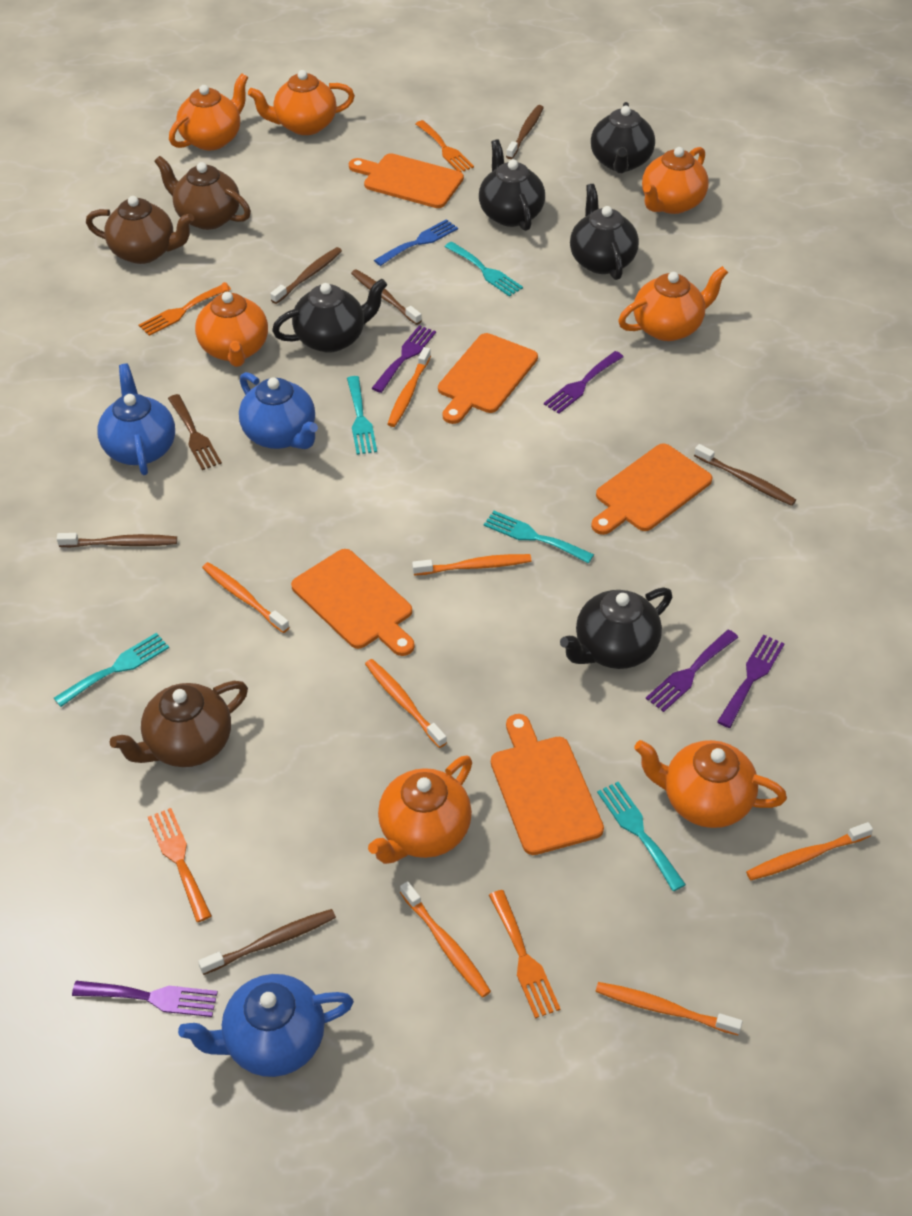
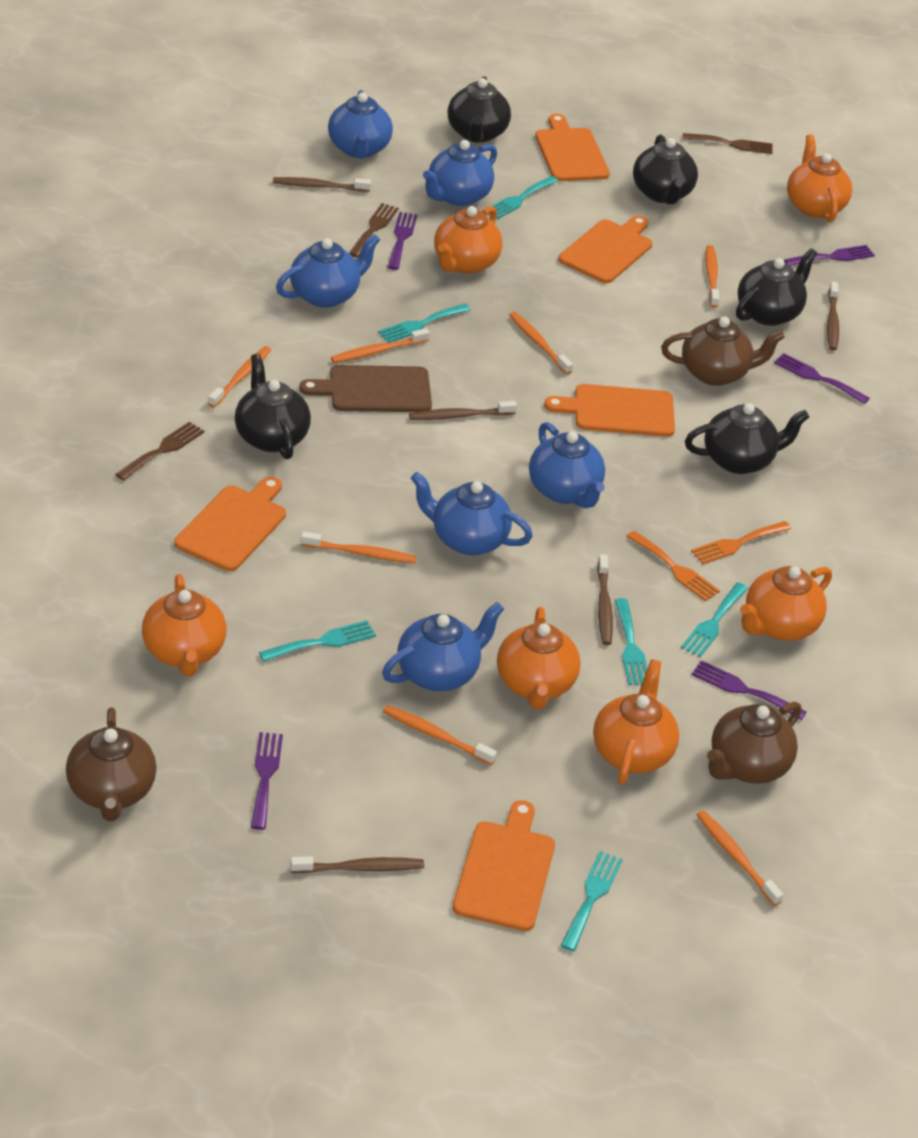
blue fork: [374,219,458,266] = 1 -> none = 0
blue teapot: [97,364,175,475] [178,974,354,1077] [239,372,318,449] = 3 -> [276,234,380,308] [328,90,393,159] [382,602,504,691] [411,472,533,555] [423,140,497,206] [529,422,605,508] = 6
brown cutting board: none = 0 -> [299,365,432,412] = 1
brown fork: [168,394,222,470] = 1 -> [115,422,204,481] [349,203,399,258] [683,133,772,154] = 3
brown toothbrush: [57,533,177,547] [198,909,336,975] [270,247,342,304] [351,269,422,325] [506,105,544,159] [694,444,796,506] = 6 -> [273,177,371,192] [290,857,424,873] [409,401,517,420] [597,554,613,645] [827,282,839,351] = 5
orange fork: [139,285,231,336] [148,808,212,922] [416,120,474,172] [489,890,560,1019] = 4 -> [626,531,720,601] [691,521,791,564] = 2
orange teapot: [169,73,248,150] [195,282,268,367] [248,70,355,135] [368,755,472,864] [618,266,728,341] [634,740,787,828] [642,147,709,214] = 7 -> [142,574,226,676] [434,206,502,274] [497,607,581,709] [593,659,679,785] [740,566,832,641] [787,135,852,222] = 6
turquoise fork: [54,633,169,707] [347,376,377,455] [445,242,523,297] [484,511,594,563] [597,782,686,891] = 5 -> [259,620,376,662] [378,304,471,343] [489,176,558,219] [561,851,623,951] [615,598,647,685] [681,583,748,657] = 6

